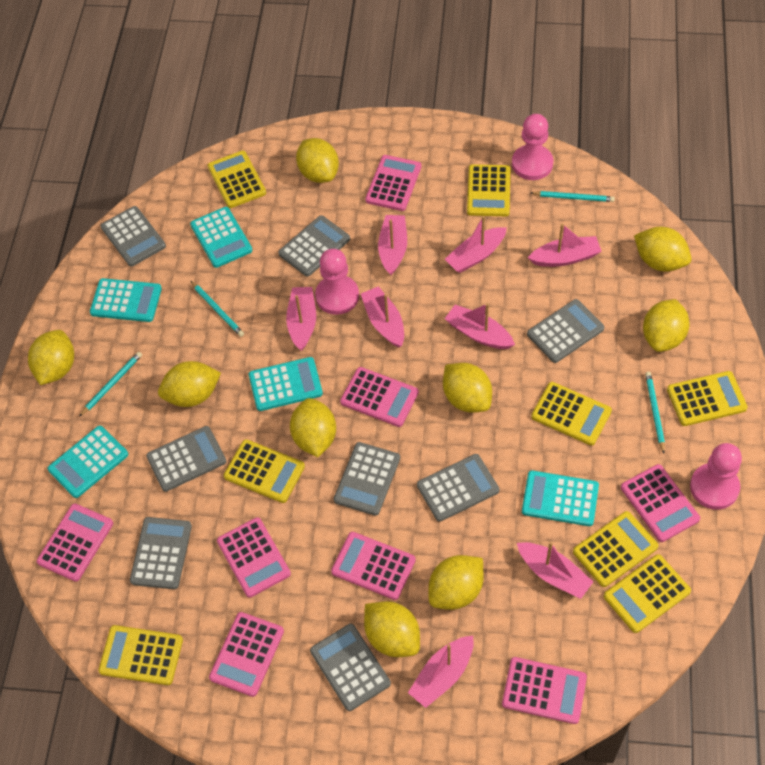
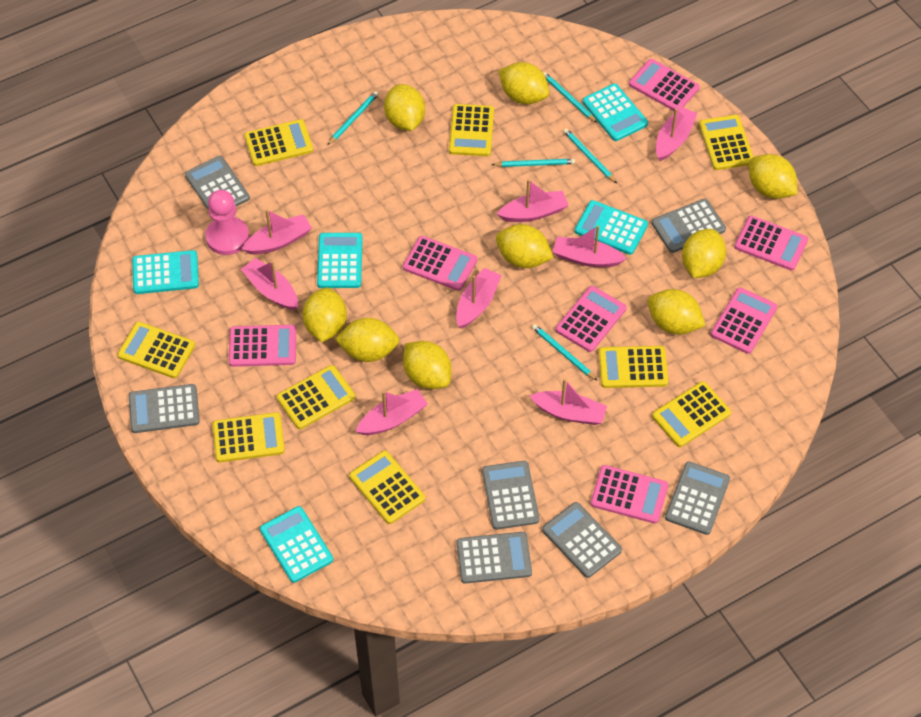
grey calculator: [101,206,166,267] [130,517,192,589] [146,426,226,492] [278,215,350,277] [310,624,391,711] [334,442,400,516] [417,454,499,522] [527,299,604,363] = 8 -> [129,384,200,433] [185,156,250,211] [456,532,532,584] [482,461,539,530] [542,502,622,578] [652,199,726,253] [665,461,730,535] = 7
pink calculator: [37,504,113,582] [209,612,284,697] [217,517,291,598] [331,532,416,600] [340,367,419,427] [365,155,421,211] [502,657,587,724] [621,464,700,542] = 8 -> [229,325,296,367] [403,236,477,291] [556,286,626,352] [591,465,668,524] [629,59,700,111] [711,287,777,354] [734,216,808,271] = 7
pink pawn: [315,249,359,315] [512,114,553,180] [690,443,742,510] = 3 -> [205,190,249,255] = 1
turquoise pencil: [79,352,142,416] [191,281,244,337] [531,191,615,202] [645,372,665,453] = 4 -> [328,91,379,145] [491,159,575,167] [532,324,598,381] [543,72,597,123] [563,128,617,184] = 5
yellow calculator: [98,625,183,685] [207,150,266,208] [224,439,305,503] [467,164,510,216] [531,382,612,446] [573,511,659,587] [604,554,691,633] [667,371,747,426] = 8 -> [117,322,195,378] [212,412,285,462] [244,119,313,166] [277,365,355,429] [349,450,425,524] [449,104,494,156] [598,346,668,388] [652,381,731,447] [699,115,754,170] = 9

